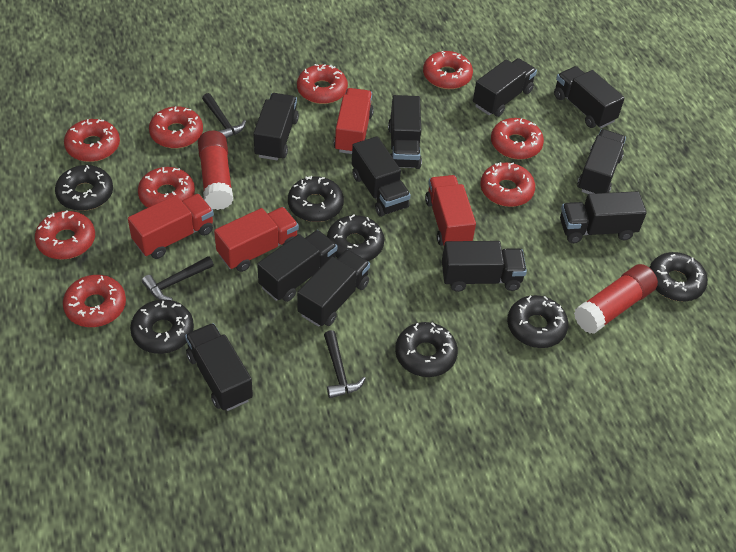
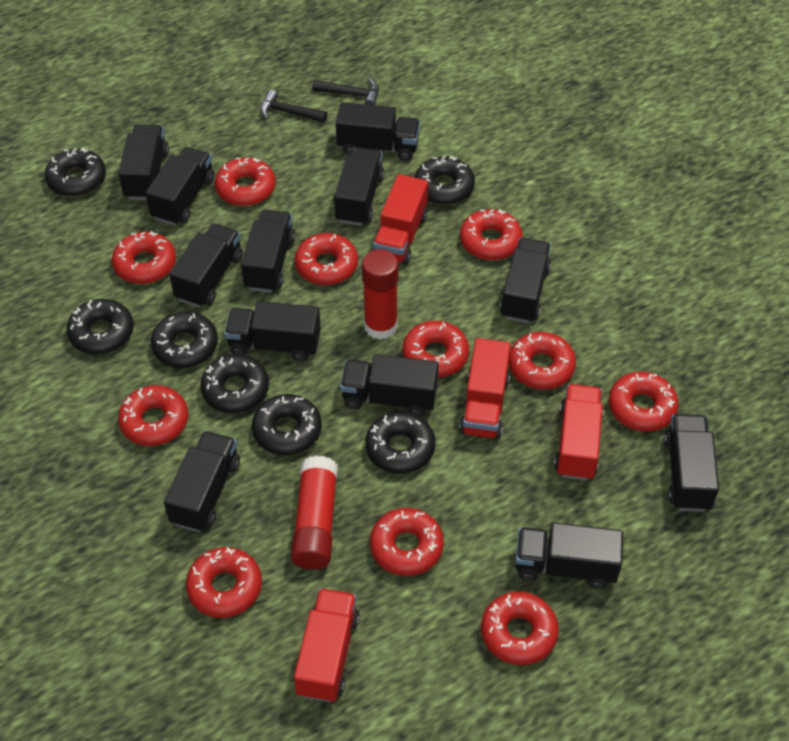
black hammer: [142,256,214,300] [202,93,246,138] [324,330,366,398] = 3 -> [260,90,327,122] [312,78,379,105] = 2
black truck: [185,323,253,411] [253,93,299,160] [257,230,337,302] [297,249,370,327] [352,136,411,217] [388,95,422,169] [442,241,527,292] [473,58,537,117] [554,66,625,128] [560,191,647,243] [577,129,626,194] = 11 -> [118,124,169,200] [145,147,215,226] [164,431,240,532] [169,224,243,307] [225,301,321,362] [241,210,295,293] [334,147,385,226] [336,102,420,161] [340,354,438,417] [500,238,551,323] [515,522,623,589] [664,414,719,512] = 12
red donut: [35,211,95,260] [63,275,126,327] [64,119,120,162] [138,167,195,208] [149,106,203,148] [297,64,348,104] [423,51,473,89] [480,162,535,207] [491,118,544,160] = 9 -> [112,231,176,284] [118,385,188,446] [186,547,262,618] [215,157,276,206] [294,233,358,285] [370,508,444,576] [402,321,469,378] [460,209,523,260] [481,592,559,665] [509,332,576,390] [609,372,678,432] = 11

